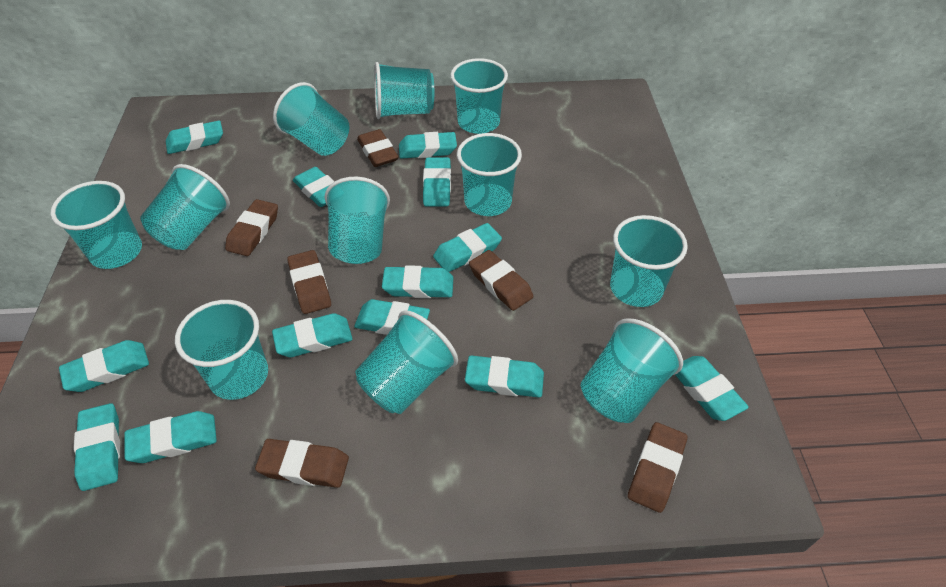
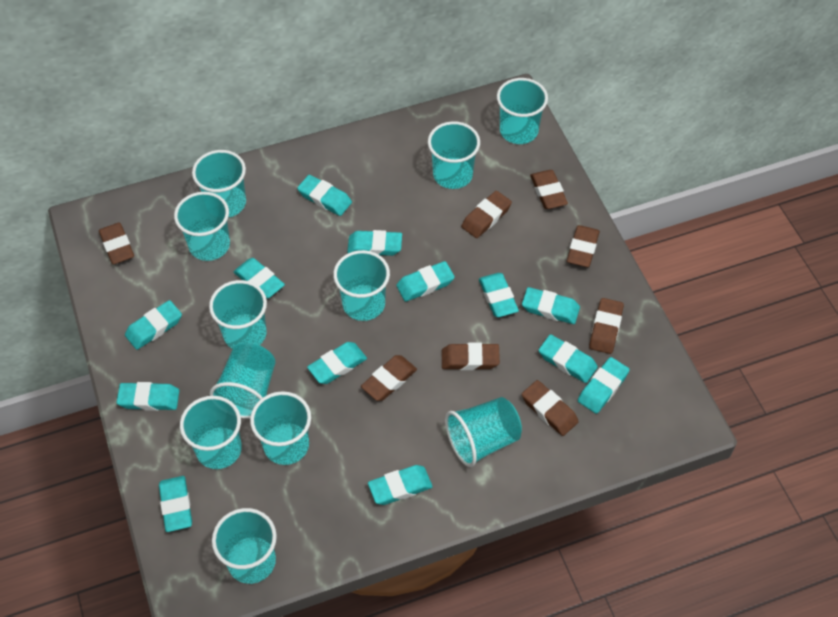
brown eraser: [225,199,278,256] [255,439,349,488] [287,250,331,314] [357,129,399,167] [469,250,533,311] [628,422,687,513] = 6 -> [99,222,134,264] [361,355,417,401] [442,343,500,370] [461,191,512,238] [522,380,579,436] [530,170,568,209] [567,225,600,267] [589,298,624,354] = 8

